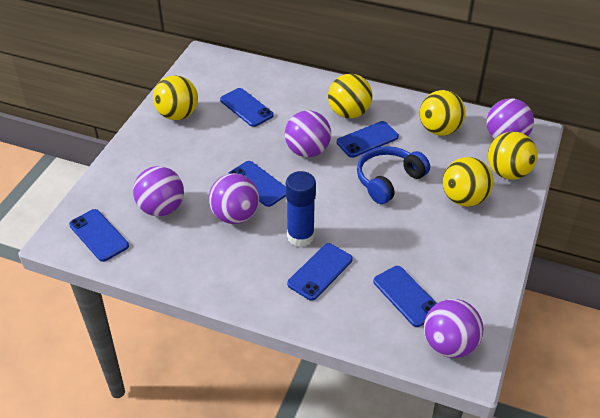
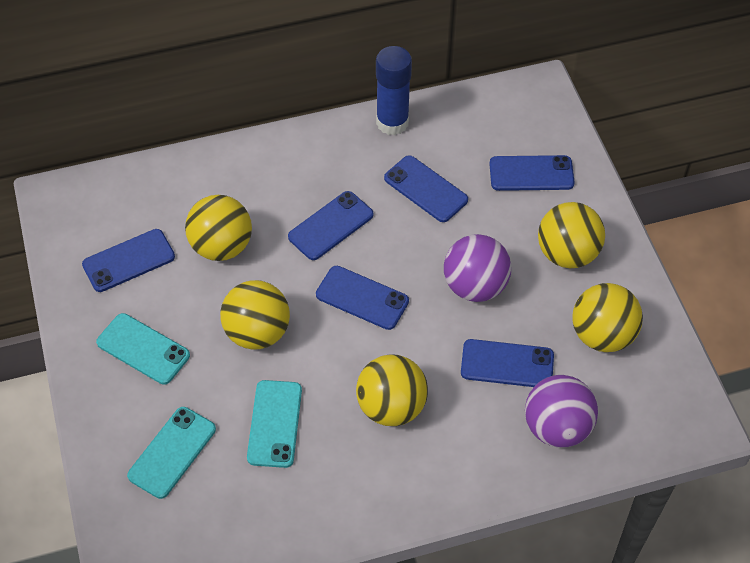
blue headphones: [357,146,430,204] = 1 -> none = 0
purple ball: [133,166,184,216] [208,173,259,224] [285,110,331,157] [424,299,483,358] [487,98,534,139] = 5 -> [444,234,511,302] [525,375,598,448] = 2
turquoise phone: none = 0 -> [96,313,190,385] [127,407,216,499] [247,380,302,468] = 3

